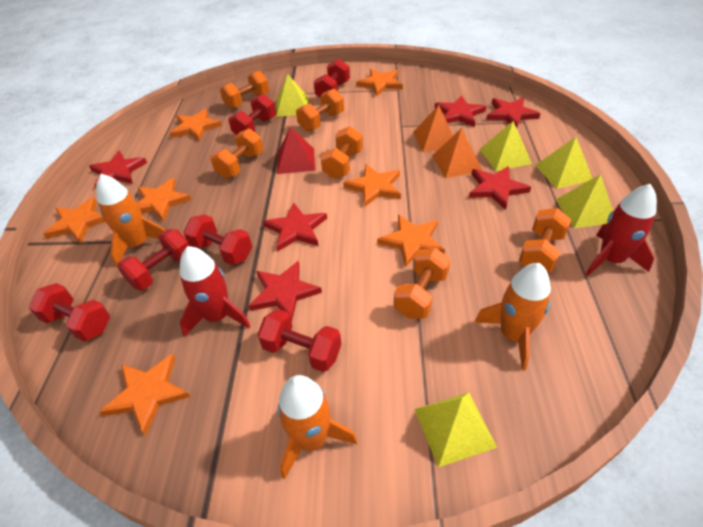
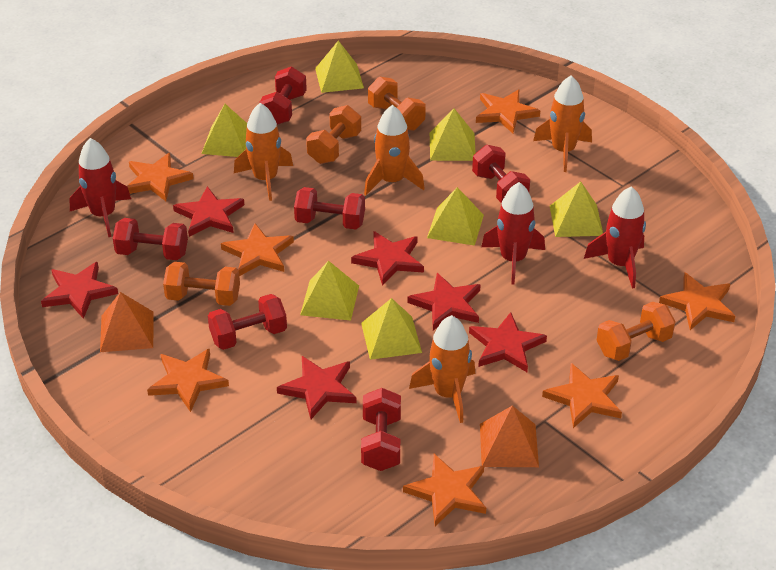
orange dumbbell: [211,129,263,179] [220,71,269,109] [296,89,344,132] [321,126,363,179] [394,248,450,319] [519,208,571,272] = 6 -> [163,262,240,306] [306,105,361,164] [368,77,426,131] [596,302,676,361] = 4
orange rocket: [96,174,165,267] [277,375,357,480] [475,263,551,371] = 3 -> [234,103,293,201] [364,105,425,195] [409,315,475,423] [533,75,592,172] = 4
red pyramid: [277,127,315,174] = 1 -> none = 0
red rocket: [179,246,250,337] [586,184,657,276] = 2 -> [69,138,131,237] [481,182,545,285] [584,186,646,289] = 3
yellow pyramid: [276,74,309,117] [414,392,497,467] [480,121,532,171] [535,137,593,189] [556,174,613,228] = 5 -> [201,104,247,157] [300,261,359,321] [315,40,364,93] [361,298,422,360] [427,187,484,246] [430,108,476,161] [550,182,603,237] = 7

